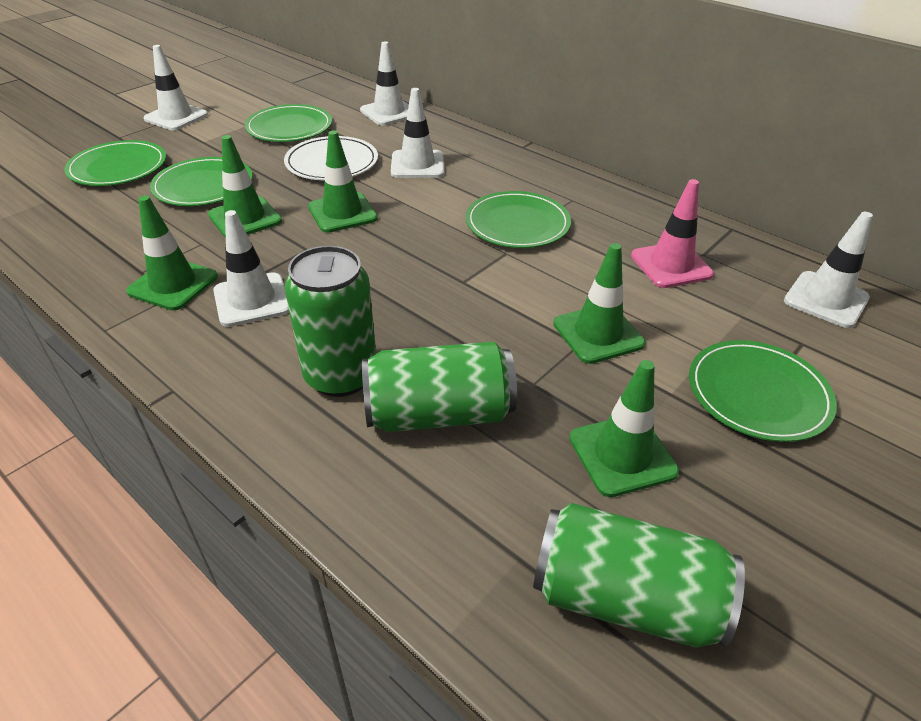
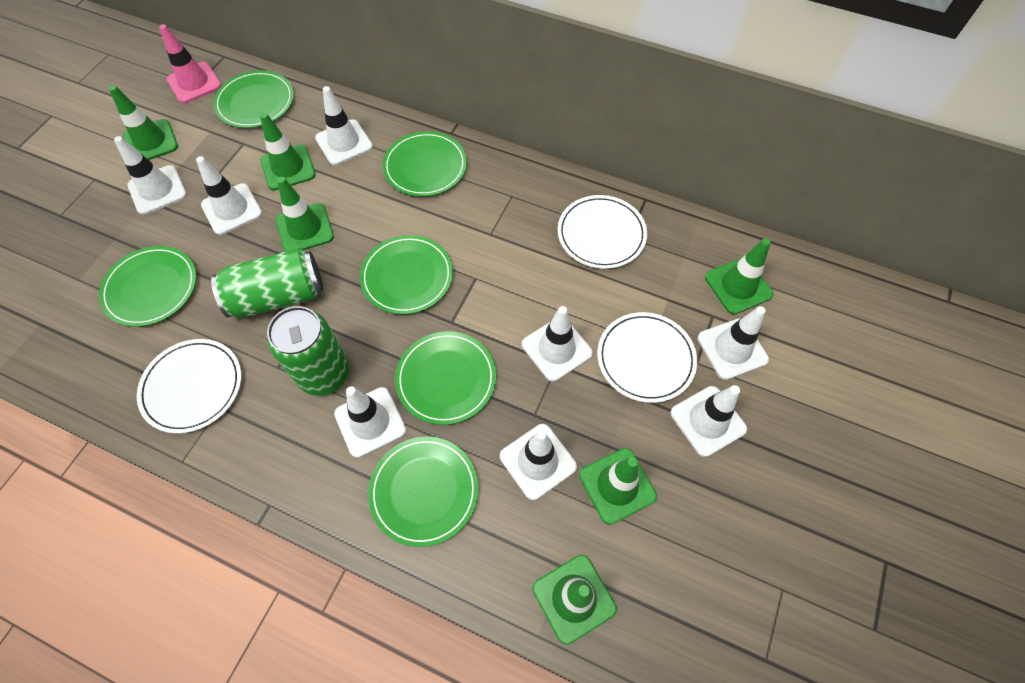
green can: [284,246,376,397] [362,342,517,432] [533,503,745,648] = 3 -> [211,248,323,318] [267,306,349,396] = 2
green plate: [64,140,166,186] [150,157,253,206] [245,104,332,142] [466,191,571,248] [689,340,837,442] = 5 -> [99,246,196,327] [213,70,294,128] [360,235,453,314] [368,436,479,547] [383,131,467,197] [395,331,496,425] = 6
green traffic cone: [126,196,218,311] [208,135,282,238] [308,131,378,233] [553,243,645,364] [569,360,679,497] = 5 -> [109,85,178,160] [260,113,316,191] [276,177,334,252] [532,555,617,645] [579,448,657,525] [705,238,774,314] = 6
white plate: [284,136,378,180] = 1 -> [137,339,241,434] [557,195,647,269] [597,312,697,403] = 3
white traffic cone: [143,45,208,130] [213,210,289,327] [360,42,409,125] [391,88,444,178] [784,212,873,328] = 5 -> [114,136,187,215] [196,156,262,235] [315,86,373,165] [334,386,406,458] [500,424,577,500] [522,306,593,382] [671,385,747,457] [698,306,769,380] = 8

